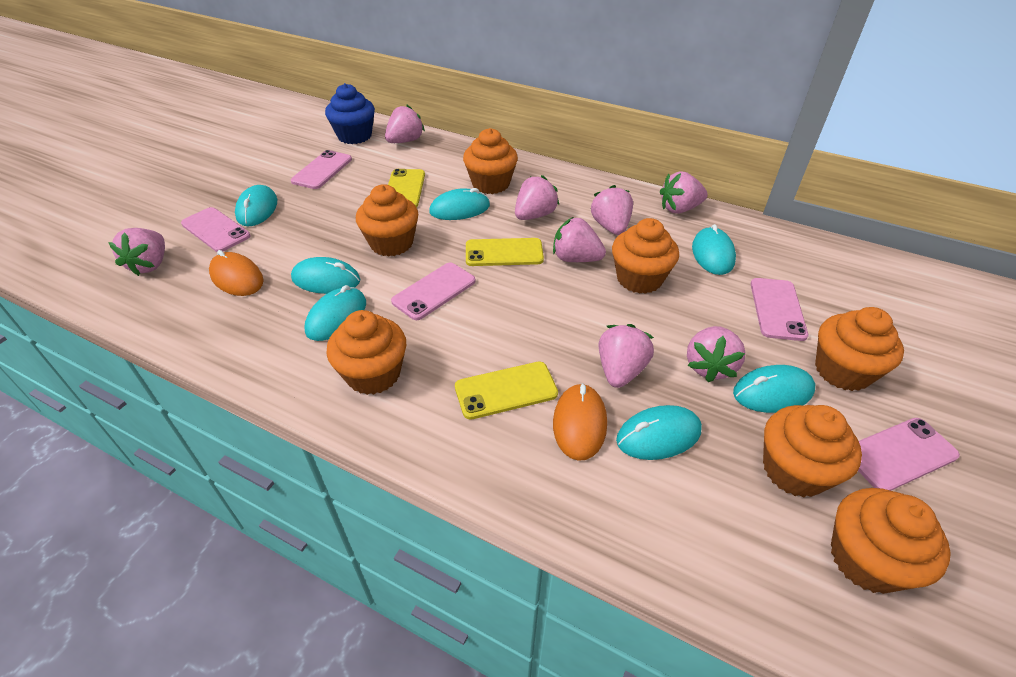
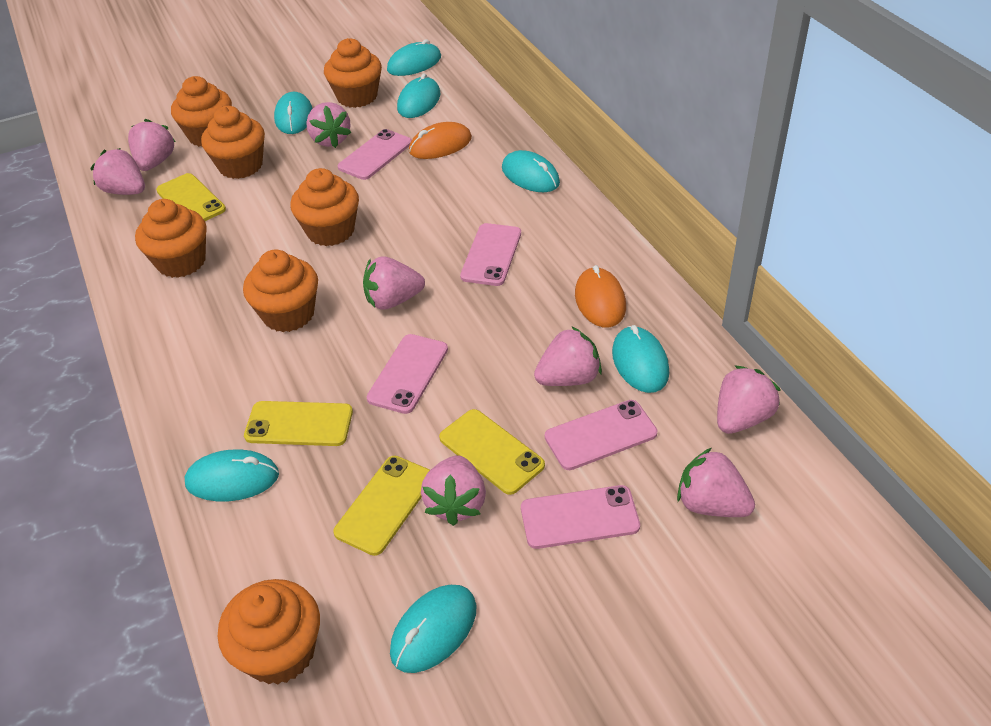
blue cupcake: [325,83,375,144] = 1 -> none = 0
yellow phone: [388,169,425,208] [455,362,558,420] [466,238,544,266] = 3 -> [156,173,226,221] [244,401,353,446] [333,456,430,556] [439,409,545,495] = 4

